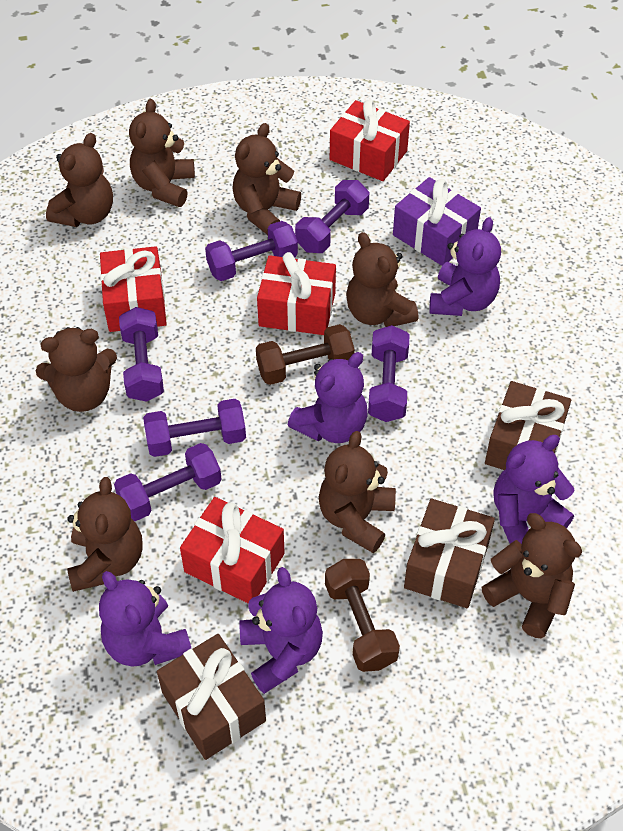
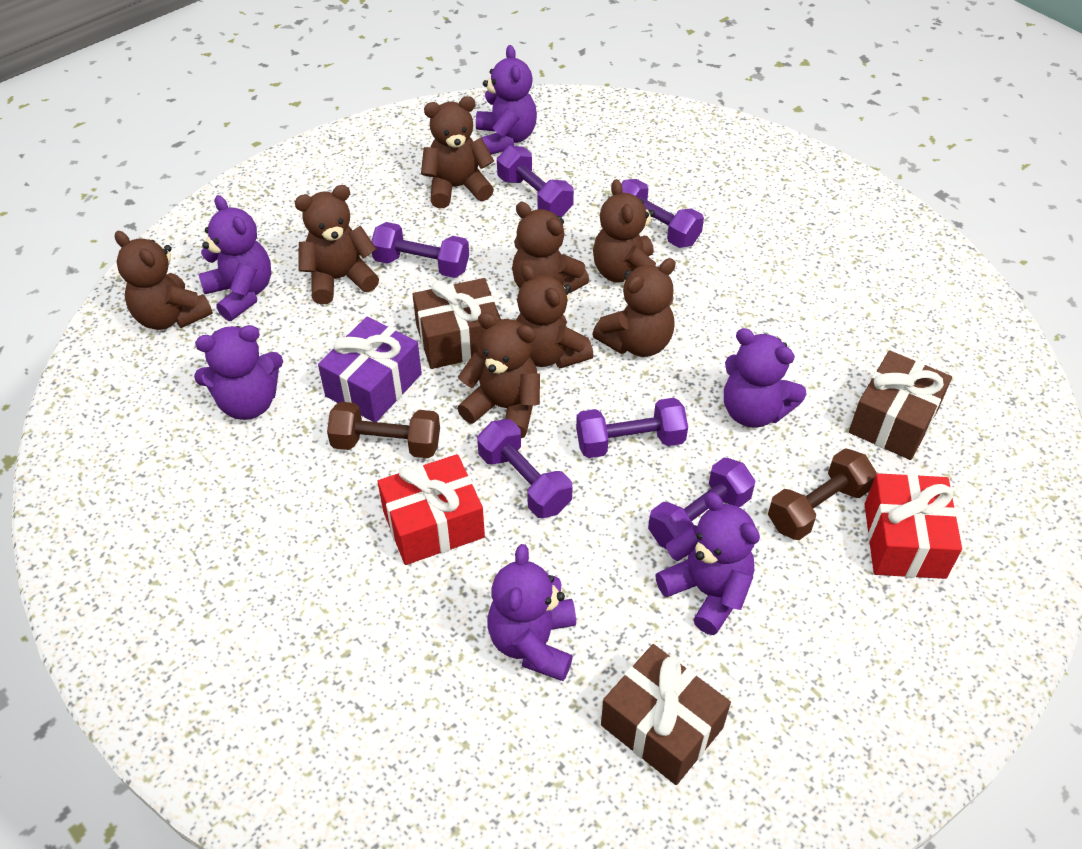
purple teddy bear: [99,571,192,666] [239,567,323,694] [288,352,368,443] [429,217,501,316] [494,435,574,544] = 5 -> [194,325,283,420] [198,195,271,321] [476,45,537,155] [488,544,576,681] [655,492,760,635] [724,328,806,428] = 6
red gift: [100,246,167,332] [180,497,285,604] [257,252,336,335] [330,99,410,181] = 4 -> [378,454,485,565] [864,473,962,579] = 2

